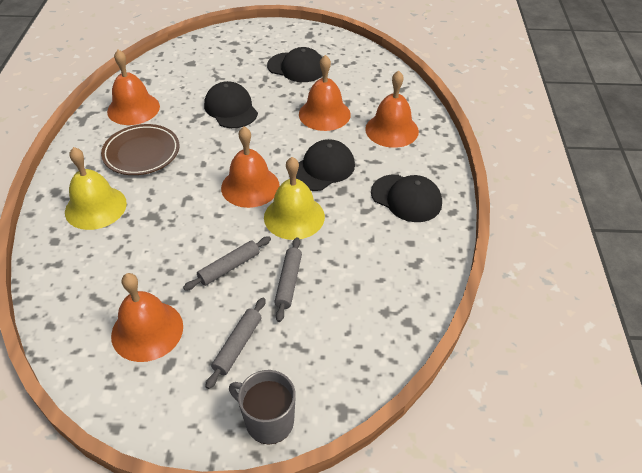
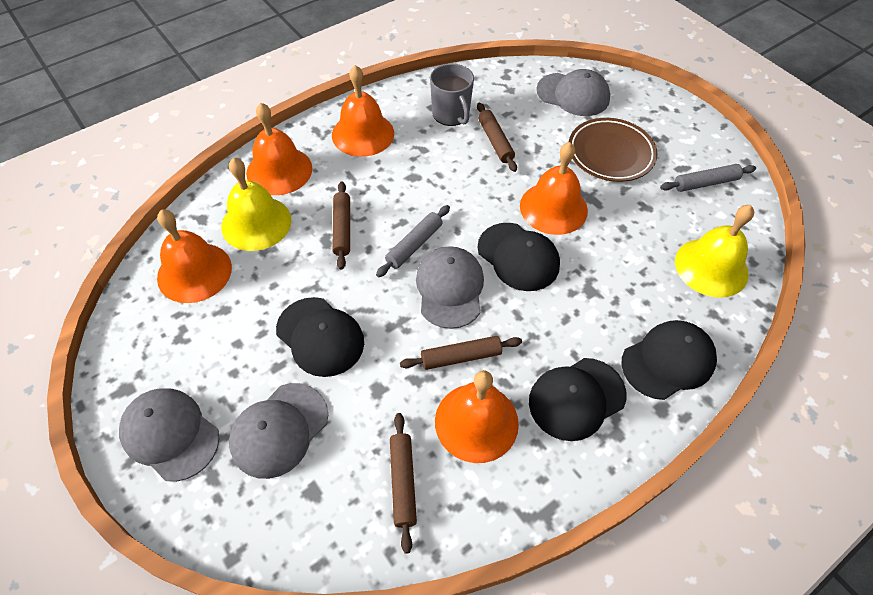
brown rolling pin: none = 0 -> [332,181,350,269] [390,413,417,554] [400,336,522,370] [477,103,517,172] = 4
grey cap: none = 0 -> [119,388,219,482] [229,383,328,479] [416,246,484,329] [536,69,610,116] = 4
grey rolling pin: [183,237,271,291] [206,298,265,389] [274,237,302,322] = 3 -> [376,205,450,277] [660,164,756,192] = 2

